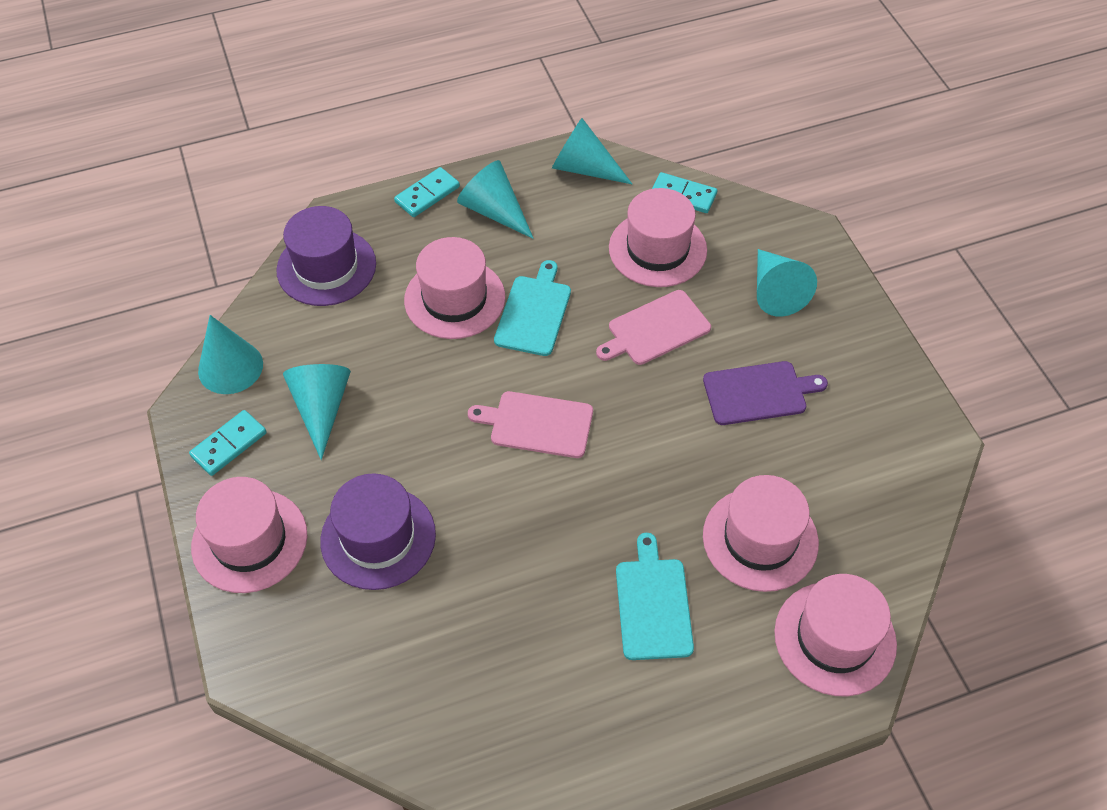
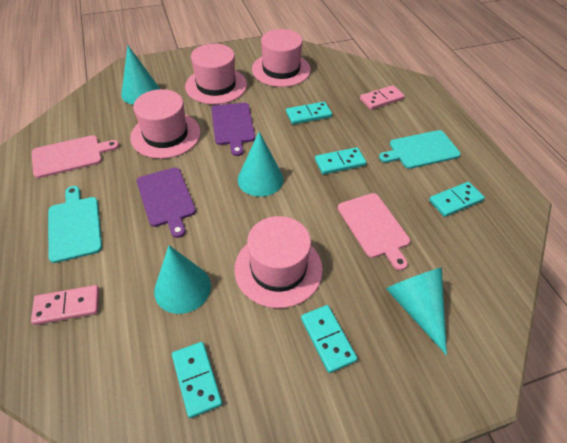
pink domino: none = 0 -> [31,285,99,325] [360,85,405,110] = 2
pink hat: [191,477,307,593] [404,237,505,339] [609,188,707,287] [703,475,819,592] [774,574,897,697] = 5 -> [130,89,201,159] [185,44,247,104] [234,216,323,308] [252,29,311,87] = 4
purple cutting board: [703,361,828,425] = 1 -> [137,167,196,238] [211,103,255,156] = 2
purple hat: [276,206,376,306] [320,473,436,590] = 2 -> none = 0
turquoise cone: [198,315,263,394] [283,364,351,460] [457,160,534,239] [552,118,632,184] [757,249,817,317] = 5 -> [121,46,160,105] [154,245,211,314] [238,132,284,197] [386,268,447,355] = 4
turquoise domino: [189,410,267,476] [394,167,460,217] [652,172,717,213] = 3 -> [172,342,222,418] [286,102,332,125] [301,305,357,373] [315,147,366,174] [429,182,485,217] = 5

